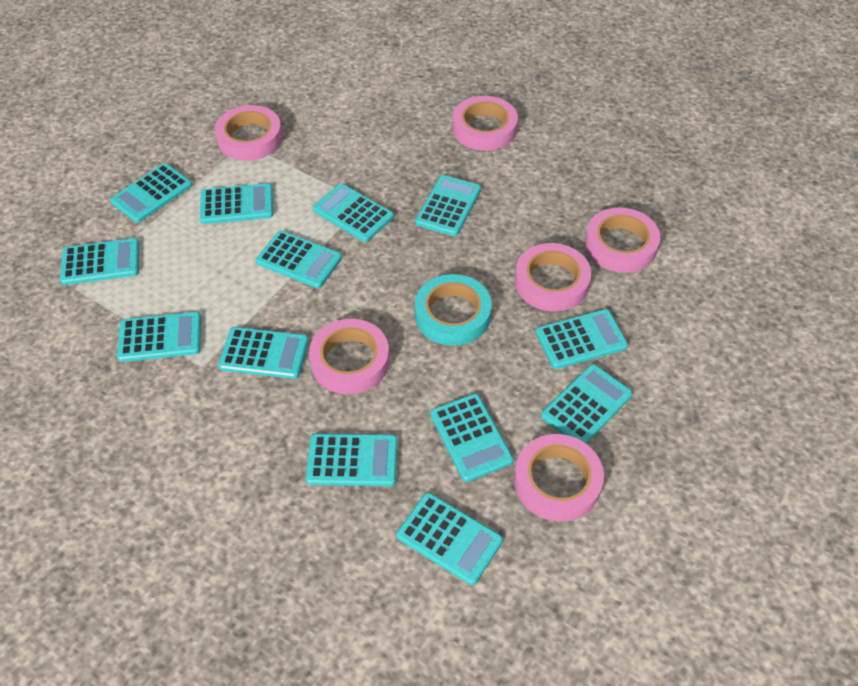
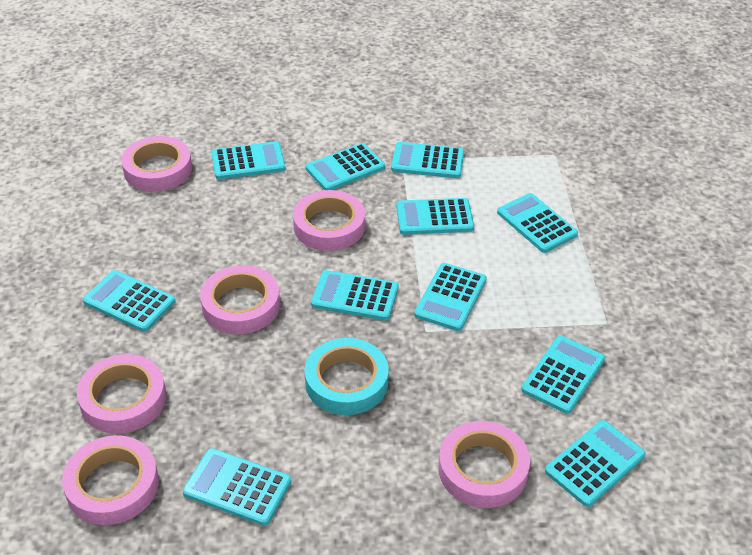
turquoise calculator: [60,238,139,285] [110,163,192,223] [117,312,201,362] [200,183,273,224] [218,327,309,379] [256,231,342,288] [306,433,398,486] [312,184,394,242] [396,492,503,585] [415,175,481,236] [430,394,514,482] [536,309,628,369] [541,364,633,443] = 13 -> [83,270,176,332] [183,448,291,526] [211,141,286,179] [305,143,385,190] [311,270,399,320] [391,142,464,178] [396,198,474,235] [414,263,487,331] [497,193,578,253] [521,335,605,414] [545,420,646,507] = 11

